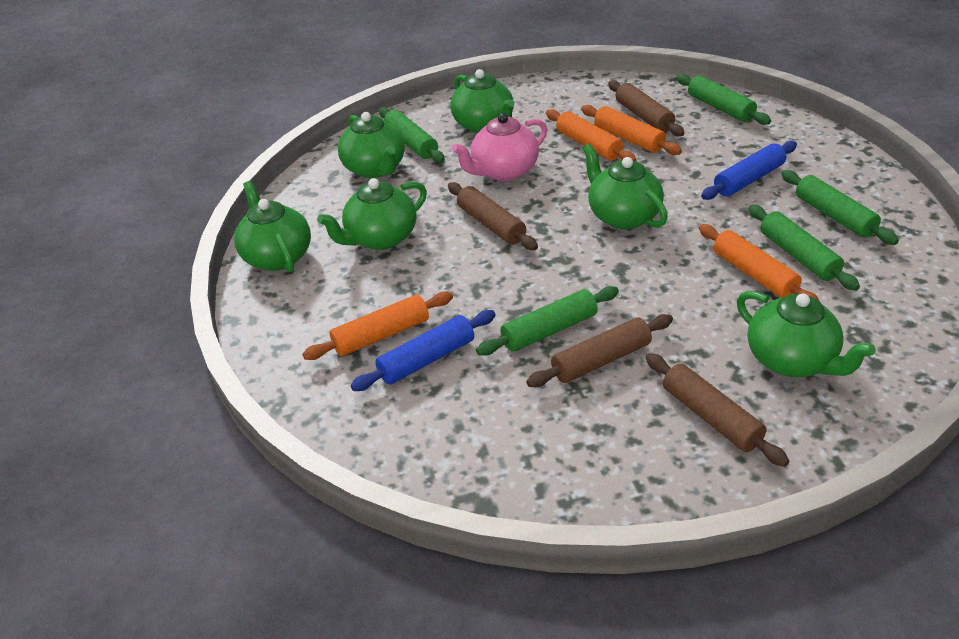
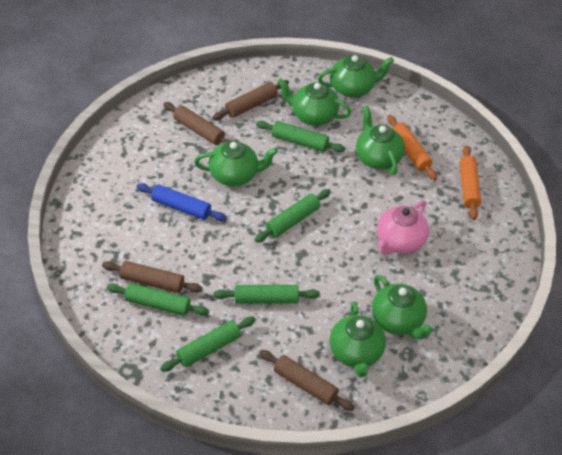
blue rolling pin: [350,310,496,391] [701,141,797,200] = 2 -> [137,183,227,221] = 1
orange rolling pin: [302,292,453,360] [546,109,636,161] [581,105,682,155] [699,224,819,301] = 4 -> [387,115,437,180] [459,146,481,220] = 2

